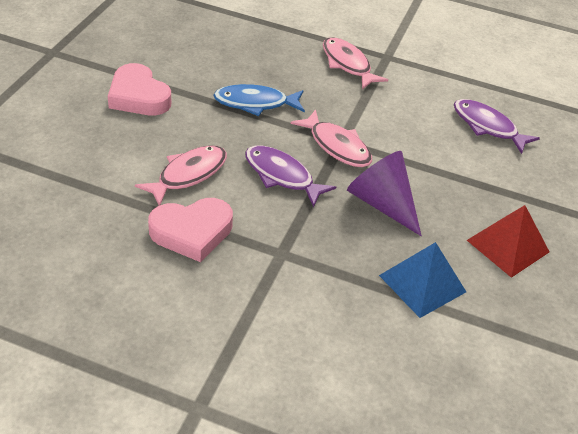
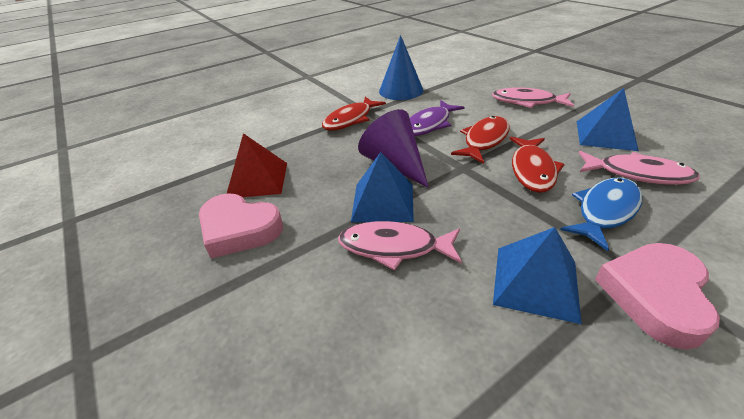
blue cone: none = 0 -> [379,35,423,100] = 1
blue pyramid: [379,242,466,318] = 1 -> [351,152,414,222] [493,227,582,324] [577,88,639,151] = 3
purple fish: [245,145,336,208] [454,99,540,154] = 2 -> [410,100,465,136] = 1
red fish: none = 0 -> [322,97,386,131] [451,116,510,164] [510,137,565,193] = 3

